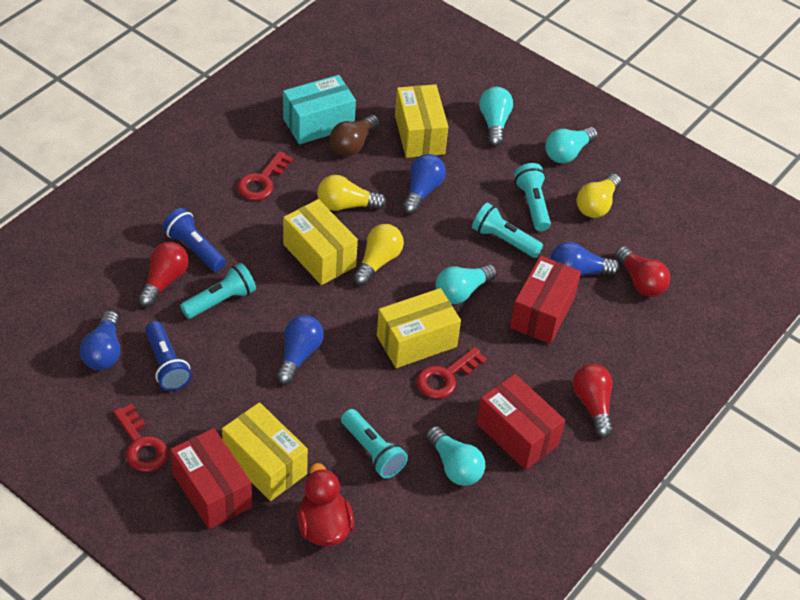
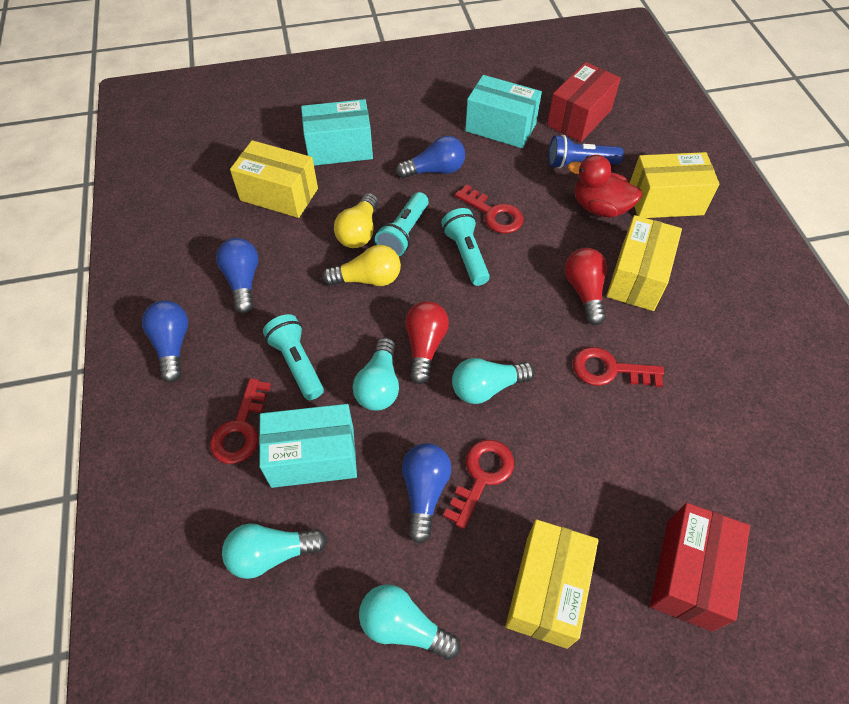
blue flashlight: [145,321,192,391] [162,208,226,272] = 2 -> [549,135,624,169] = 1
brown light bulb: [330,115,380,156] = 1 -> none = 0
red box: [170,428,252,529] [477,374,565,470] [510,256,581,344] = 3 -> [547,62,621,142] [650,503,750,632] = 2
red key: [113,404,168,472] [237,151,293,200] [416,347,487,399] = 3 -> [210,378,271,464] [443,440,514,529] [455,185,523,233] [573,347,664,387] = 4
red light bulb: [138,242,189,307] [573,364,613,438] [615,246,670,297] = 3 -> [405,301,449,384] [565,248,607,325] = 2
turquoise box: [283,75,356,144] = 1 -> [259,404,357,488] [301,99,373,166] [465,75,542,148] = 3
turquoise flashlight: [180,263,256,319] [341,409,408,479] [472,203,543,258] [514,163,551,231] = 4 -> [263,314,324,400] [375,192,429,256] [441,208,490,286] = 3
yellow light bulb: [317,175,387,211] [353,224,404,286] [577,173,621,218] = 3 -> [322,245,401,286] [334,193,378,248] = 2

